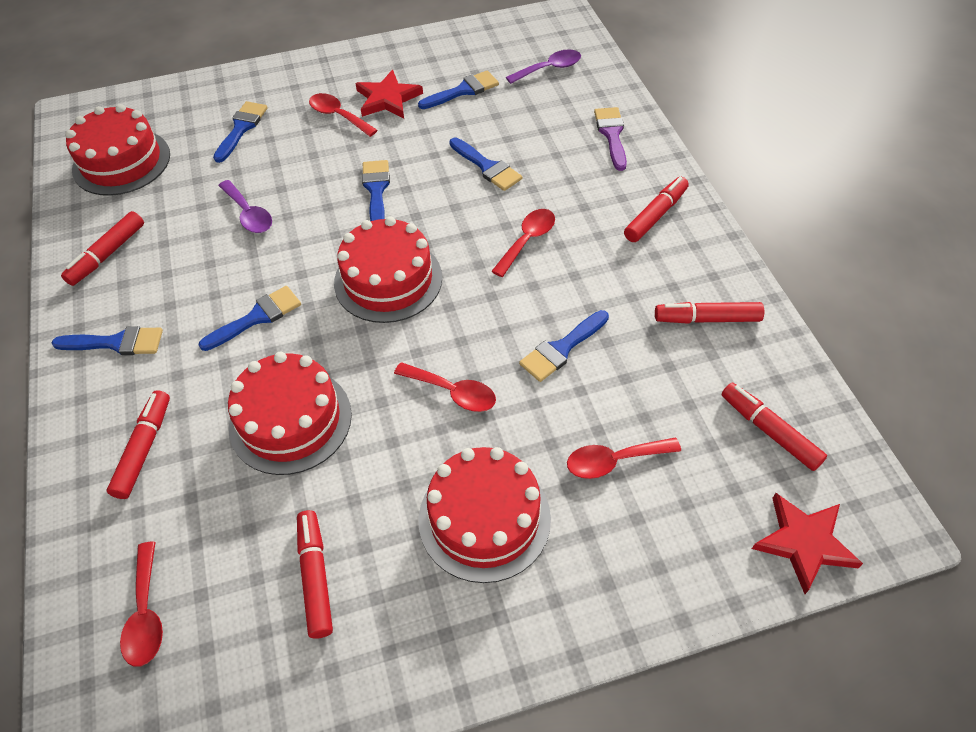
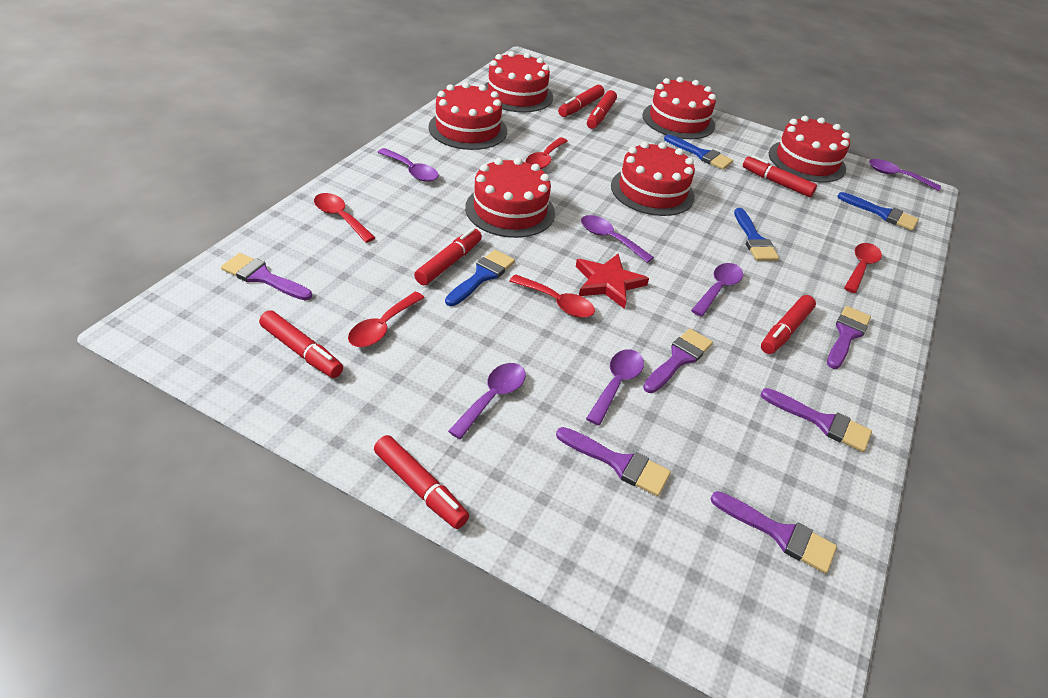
blue brush: [52,326,163,355] [199,286,301,351] [213,101,268,163] [362,160,390,221] [418,70,499,109] [449,137,522,191] [519,310,609,382] = 7 -> [445,250,515,306] [664,134,733,170] [734,208,779,261] [837,192,919,231] = 4
purple brush: [594,107,627,171] = 1 -> [221,253,312,300] [556,427,671,496] [643,329,713,393] [710,491,837,574] [760,388,872,452] [827,306,871,369] = 6
purple spoon: [218,180,272,233] [506,49,581,84] = 2 -> [377,148,439,182] [448,363,526,439] [581,215,654,263] [586,349,644,425] [691,263,743,317] [869,159,941,191] = 6
red cake: [65,104,170,196] [228,352,352,475] [334,216,442,323] [418,447,551,583] = 4 -> [428,82,507,150] [465,158,555,238] [484,51,553,112] [611,142,695,216] [643,77,716,139] [769,116,850,183] = 6
red marker: [61,211,144,286] [107,390,170,499] [297,510,333,639] [624,177,689,242] [655,302,764,324] [722,383,827,471] = 6 -> [259,310,343,378] [374,435,469,529] [414,228,482,285] [558,85,604,117] [587,90,617,129] [743,155,817,197] [761,295,816,354] = 7
red star: [355,70,423,118] [752,493,863,594] = 2 -> [576,254,649,309] = 1

